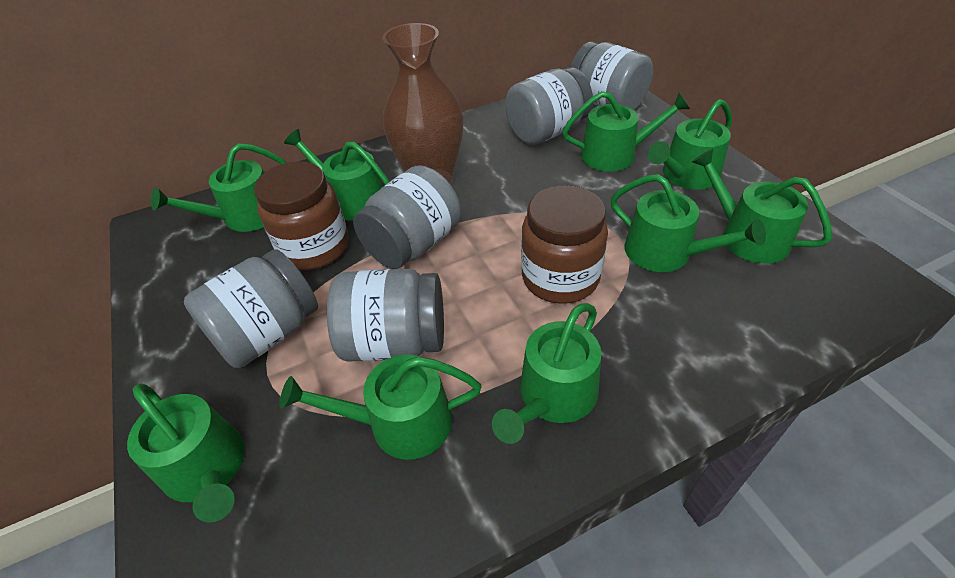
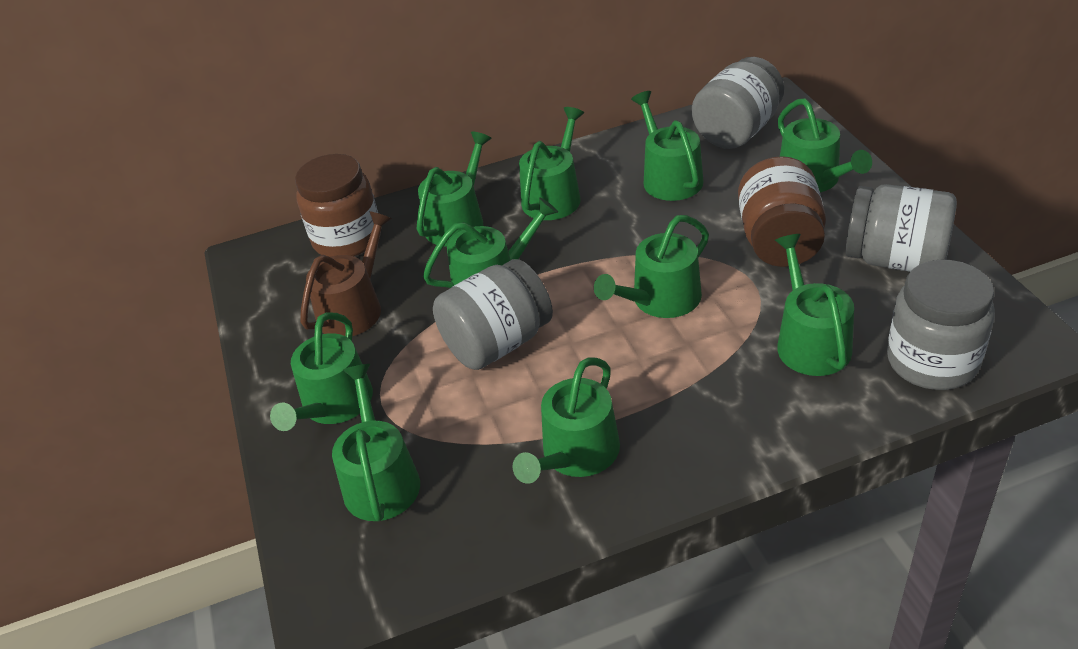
brown vase: [382,23,463,184] = 1 -> none = 0
brown watering can: none = 0 -> [300,211,392,336] = 1
green watering can: [127,384,245,523] [151,143,287,232] [279,354,482,460] [284,129,390,221] [492,303,601,444] [562,91,690,172] [611,174,766,272] [648,99,732,190] [692,149,832,264] = 9 -> [270,312,373,431] [332,364,420,521] [417,131,492,246] [423,197,558,288] [513,357,620,484] [519,107,584,220] [594,215,709,318] [631,91,704,201] [775,234,854,376] [778,98,872,192] = 10
grey jar: [184,249,318,368] [327,269,444,362] [353,165,461,269] [505,67,593,145] [570,41,653,110] = 5 -> [433,259,553,370] [692,57,784,149] [845,184,957,272] [887,260,995,390] = 4

